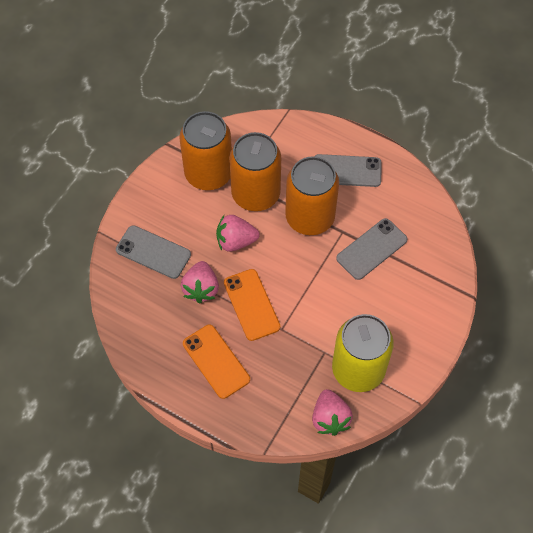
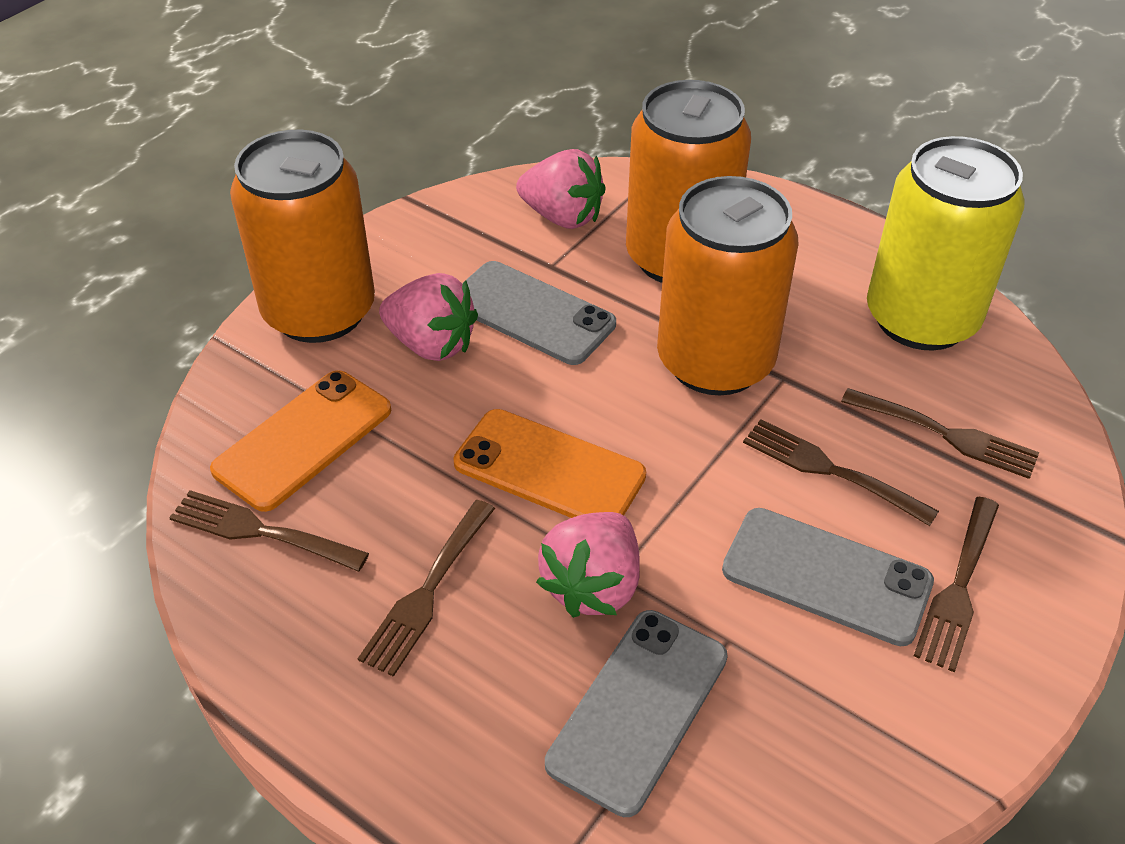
brown fork: none = 0 -> [169,490,369,572] [358,500,495,677] [743,419,939,526] [841,388,1039,479] [914,497,999,672] = 5

